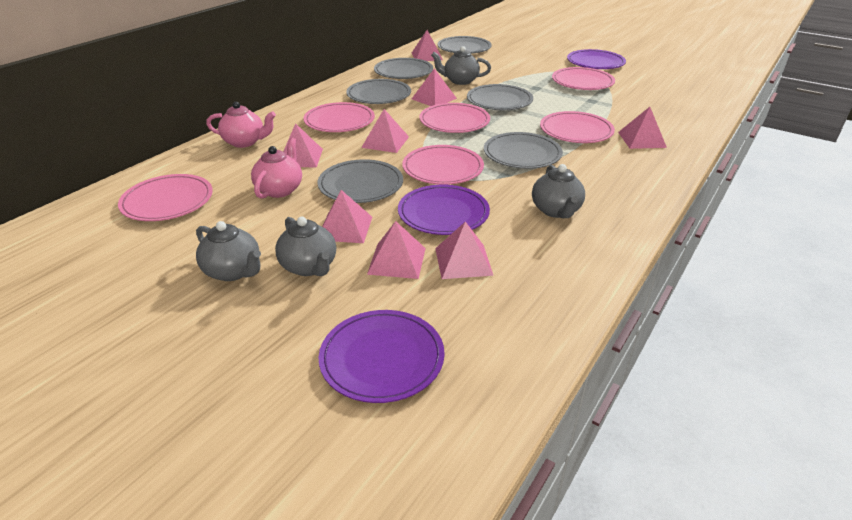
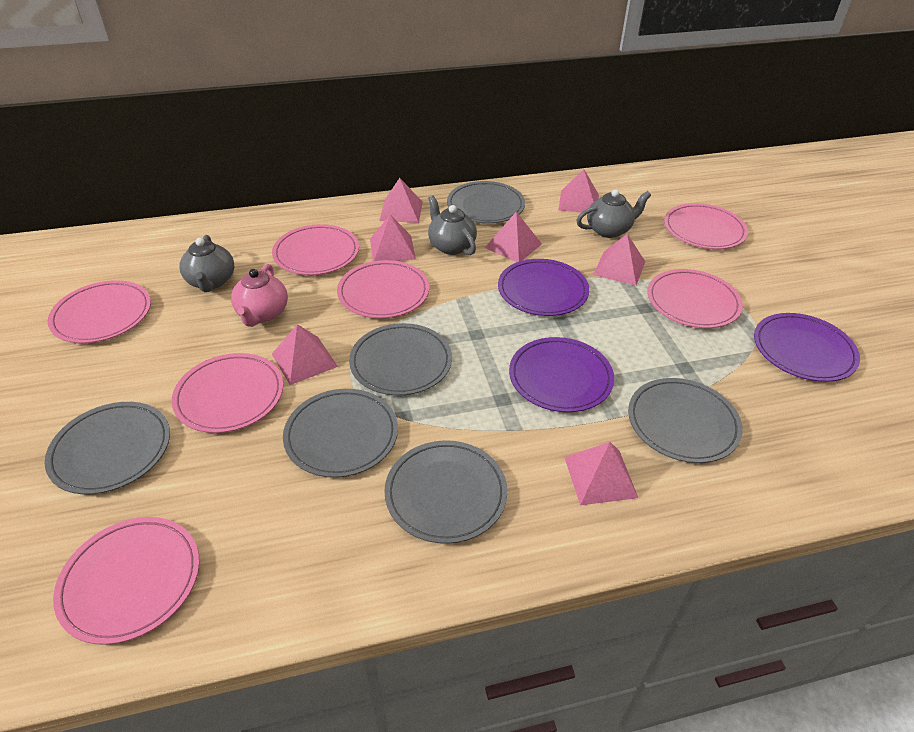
grey teapot: [196,221,261,281] [275,217,336,276] [431,46,491,85] [532,164,585,218] = 4 -> [180,235,234,292] [428,195,477,255] [576,189,651,238] = 3
pink plate: [118,174,213,221] [304,102,375,132] [402,145,484,185] [419,103,490,133] [540,111,615,143] [552,67,615,90] = 6 -> [48,280,151,343] [53,517,199,645] [172,353,283,433] [272,224,359,275] [337,260,429,318] [647,269,743,328] [664,203,748,249] = 7
pink pyramid: [283,123,323,167] [322,190,372,243] [361,109,409,153] [367,221,426,279] [412,30,443,61] [412,68,457,106] [435,221,493,279] [618,107,667,149] = 8 -> [272,324,338,385] [370,215,416,261] [379,178,423,223] [485,212,542,262] [558,170,599,213] [564,442,638,505] [593,234,645,286] = 7
pink teapot: [206,102,276,148] [251,138,302,199] = 2 -> [231,264,288,327] = 1

